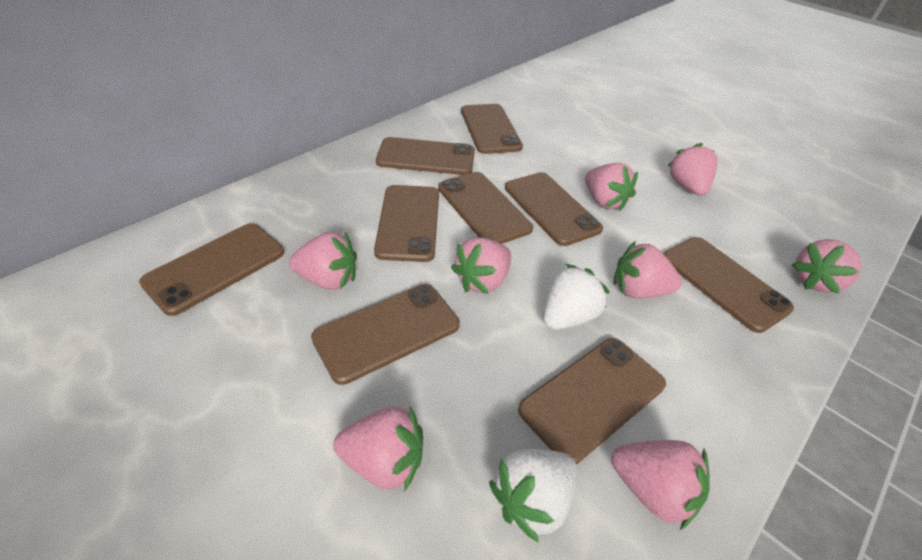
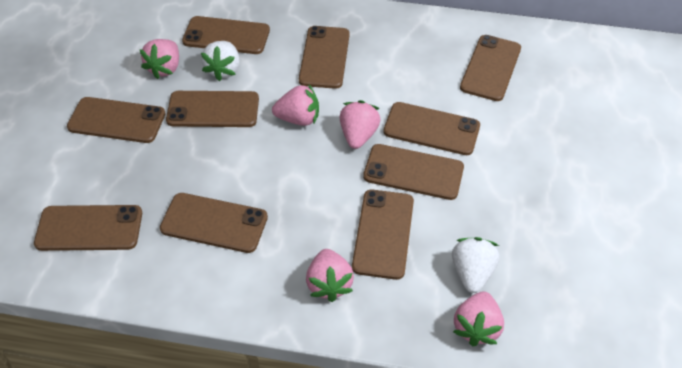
brown phone: [139,223,284,316] [311,284,460,385] [374,185,439,262] [376,137,475,175] [438,172,533,244] [461,104,523,154] [505,172,603,246] [518,338,666,464] [664,237,794,333] = 9 -> [34,205,142,251] [67,97,166,143] [160,193,268,253] [166,91,259,127] [182,16,270,54] [299,26,350,89] [352,190,414,280] [363,144,464,200] [383,102,480,155] [460,35,521,101] = 10
pink strawberry: [289,232,357,290] [333,406,423,492] [451,237,511,294] [585,163,638,211] [611,440,709,530] [613,241,682,299] [668,143,717,196] [792,239,861,294] = 8 -> [139,39,179,79] [272,85,319,126] [306,249,354,302] [340,100,381,149] [453,291,504,346] = 5

